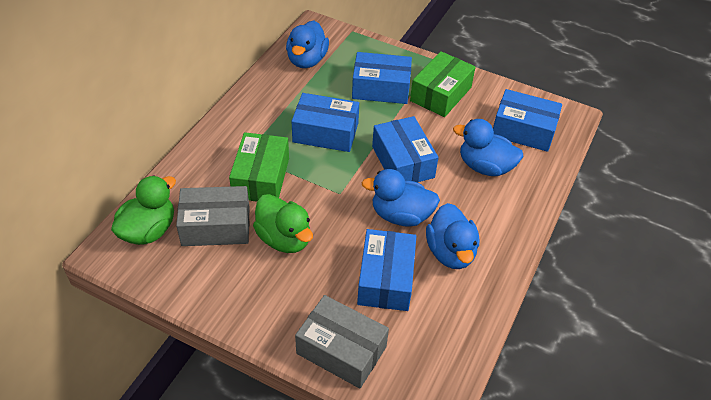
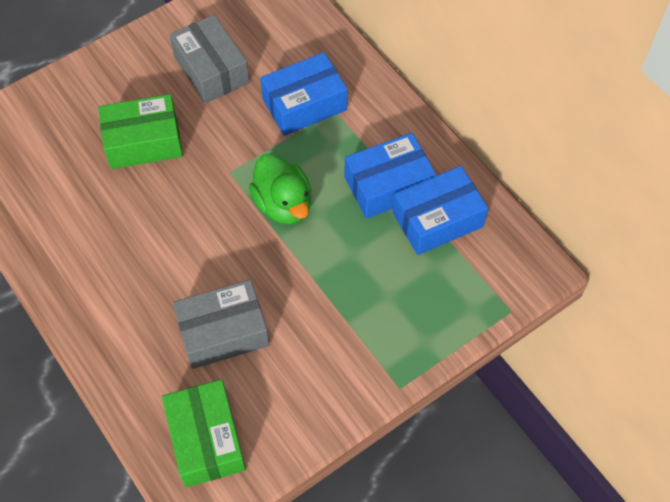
blue box: [292,93,359,152] [352,52,412,104] [357,229,416,311] [372,116,439,183] [493,89,562,152] = 5 -> [260,52,348,136] [344,133,436,219] [393,166,488,255] = 3
blue duck: [286,21,329,68] [362,169,440,227] [426,203,479,269] [453,119,524,176] = 4 -> none = 0
green duck: [111,175,176,245] [253,194,313,253] = 2 -> [249,153,311,225] = 1

